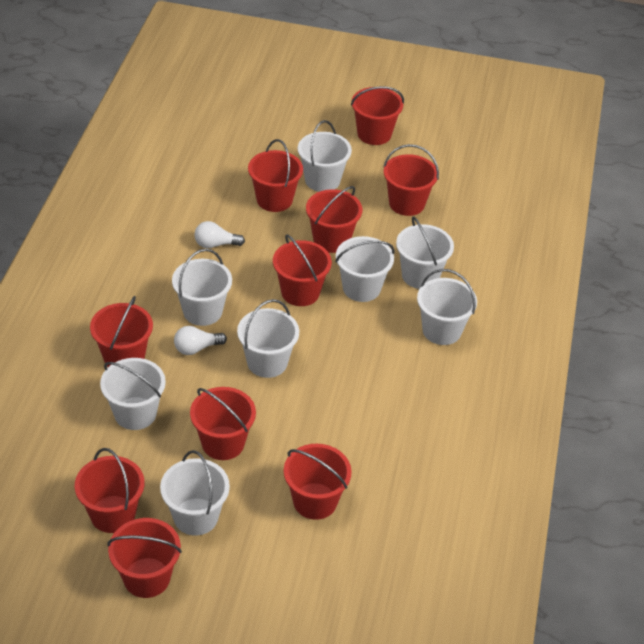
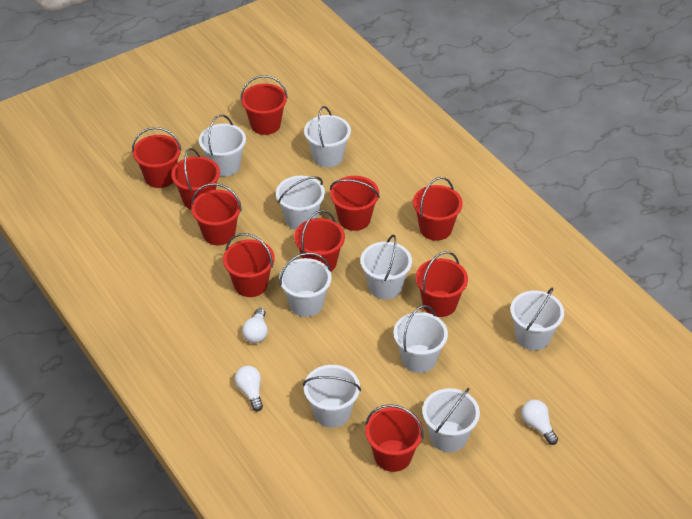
white bucket: [100,358,166,430] [160,450,230,536] [172,249,232,326] [237,299,299,378] [298,120,352,192] [335,236,395,302] [396,216,454,289] [417,269,477,345] = 8 -> [199,115,246,176] [276,176,325,230] [279,252,332,317] [303,365,361,428] [304,106,351,167] [360,234,412,299] [393,305,448,373] [422,388,480,452] [510,287,564,350] = 9
white light bulb: [174,326,227,355] [194,221,245,248] = 2 -> [235,366,263,411] [242,308,268,343] [521,400,558,445] = 3

